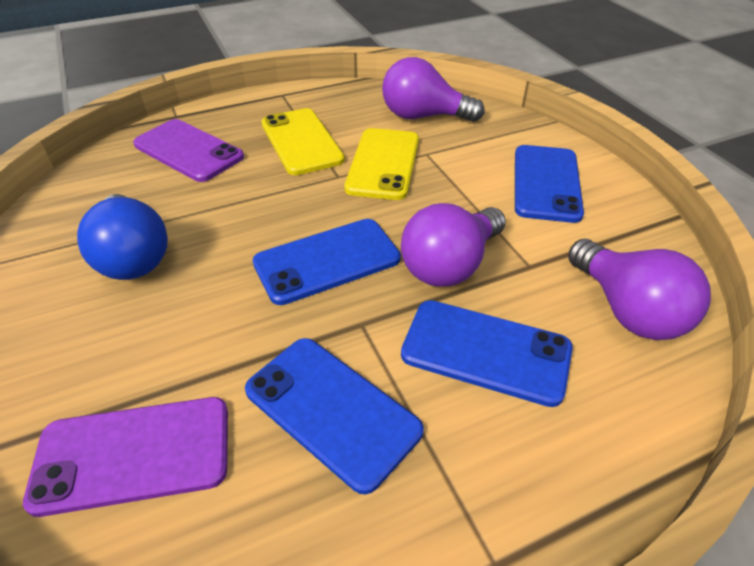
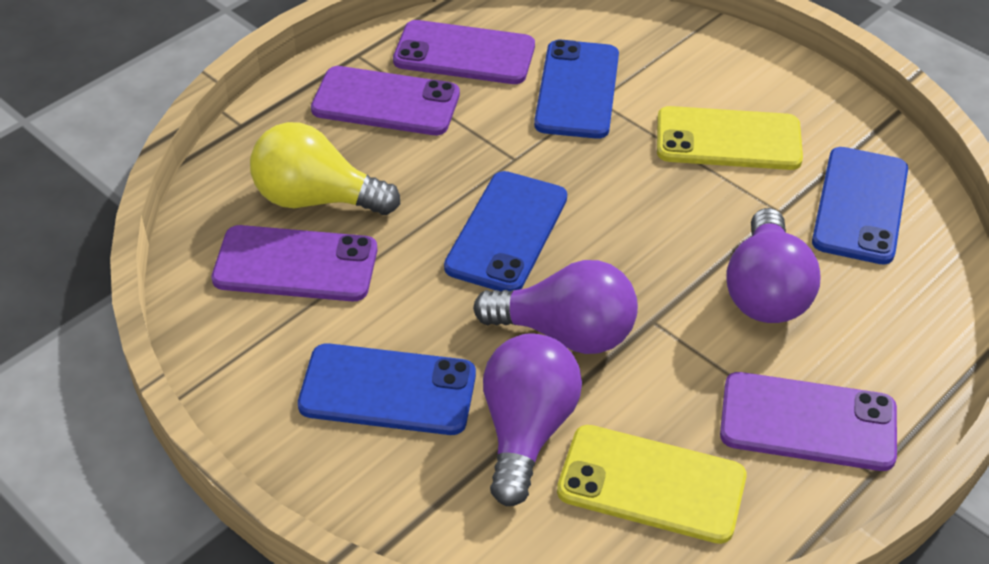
blue light bulb: [77,194,168,280] = 1 -> none = 0
purple phone: [23,397,228,517] [133,119,244,182] = 2 -> [211,225,377,301] [311,66,460,135] [393,20,535,84] [720,372,897,471] = 4
yellow light bulb: none = 0 -> [250,122,400,215] = 1

